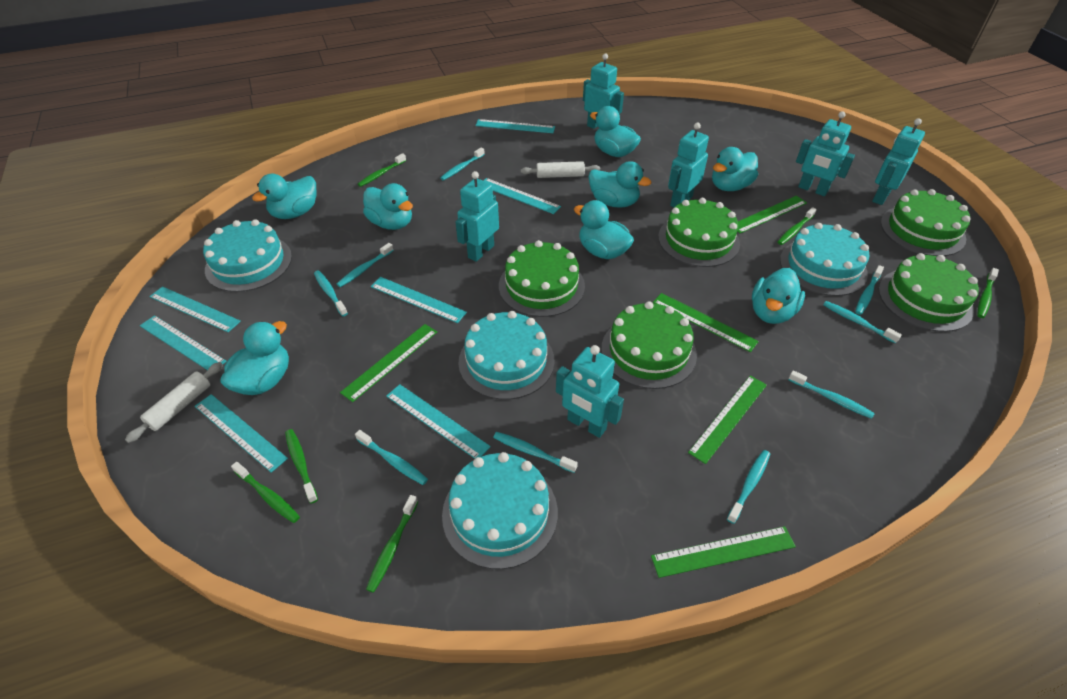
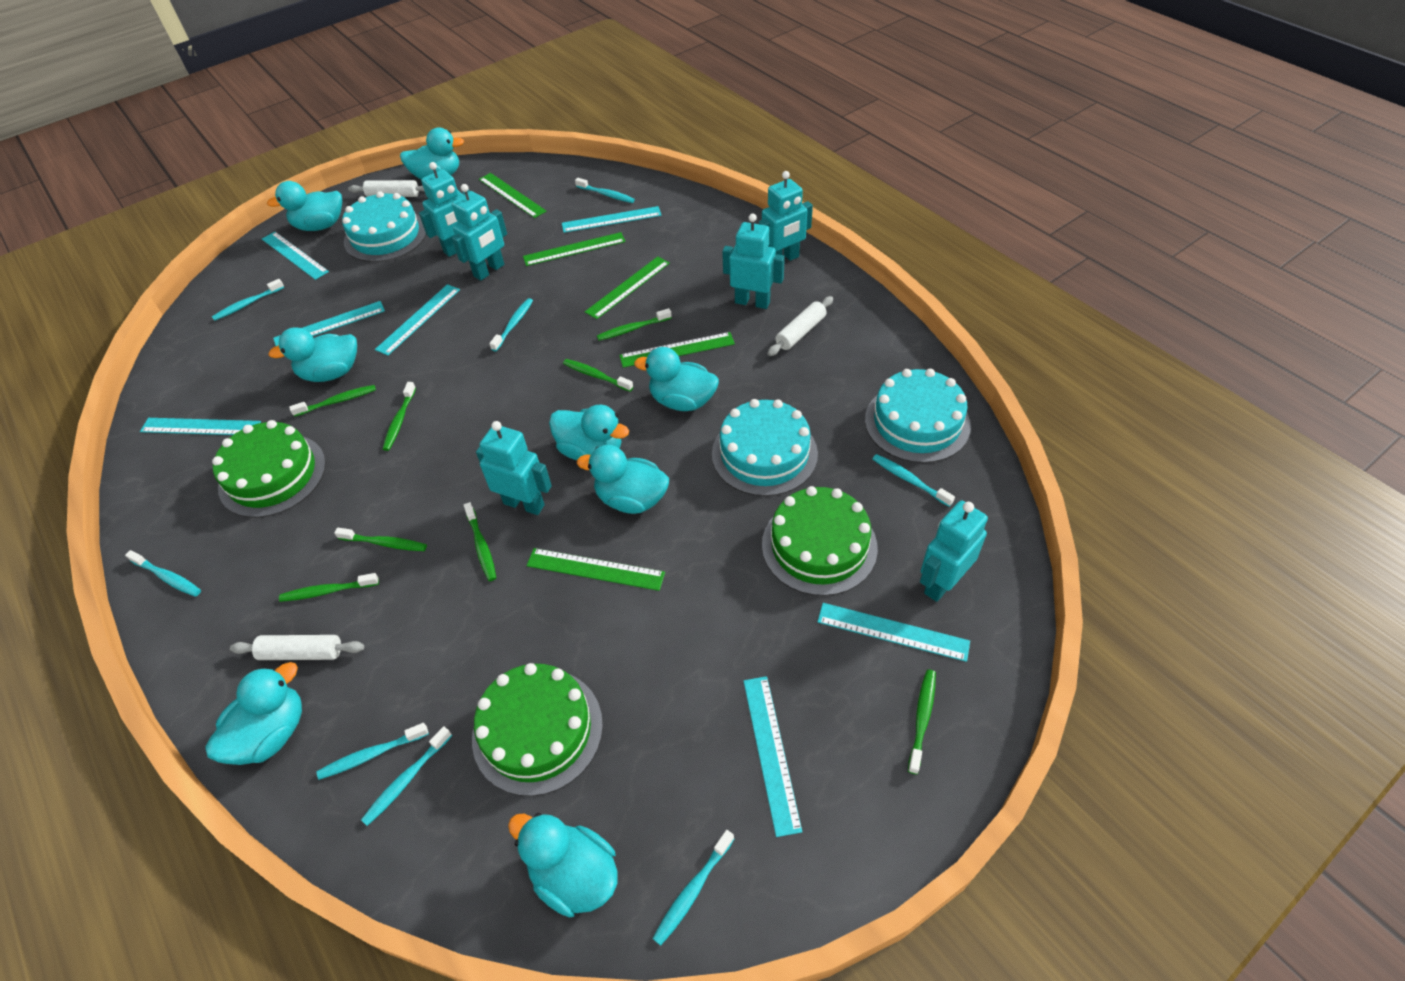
green cake: [499,240,585,317] [601,301,697,389] [658,198,740,267] [879,253,979,332] [881,189,970,256] = 5 -> [212,420,326,518] [472,663,603,796] [762,486,878,596] = 3
green toothbrush: [231,462,300,523] [285,429,318,503] [358,153,406,187] [366,495,418,593] [777,207,817,245] [977,268,999,318] = 6 -> [279,573,379,602] [289,385,376,417] [334,528,427,551] [383,382,416,451] [464,502,496,581] [563,359,633,392] [597,308,672,341] [908,669,936,775] = 8
turquoise cake: [203,219,292,292] [442,452,558,569] [458,311,555,400] [780,223,869,296] = 4 -> [342,191,426,262] [712,399,818,496] [865,369,971,463] = 3
turquoise toothbrush: [314,270,348,316] [337,243,394,287] [355,430,428,485] [440,148,485,180] [493,432,578,473] [727,450,770,524] [788,370,875,419] [823,301,902,344] [855,265,884,315] = 9 -> [125,550,201,597] [212,279,284,321] [317,723,429,780] [361,726,452,826] [489,298,533,351] [575,178,635,203] [652,830,734,946] [873,454,955,507] = 8
white rolling pin: [125,362,223,443] [521,161,600,178] = 2 -> [230,635,364,660] [348,180,425,197] [768,296,833,356] = 3

